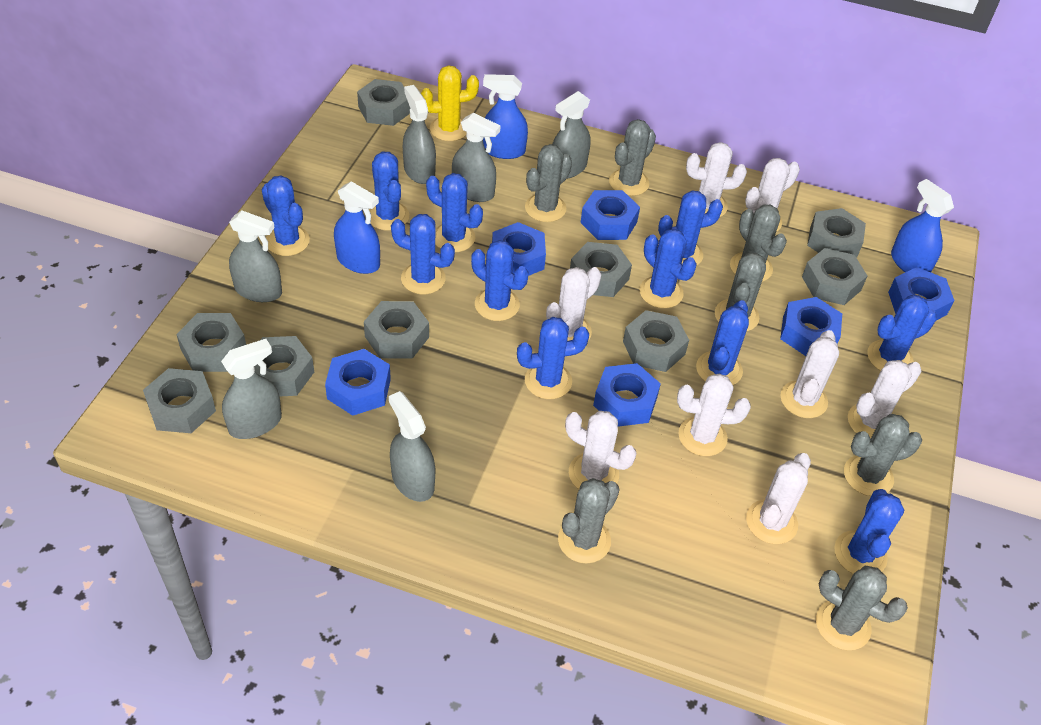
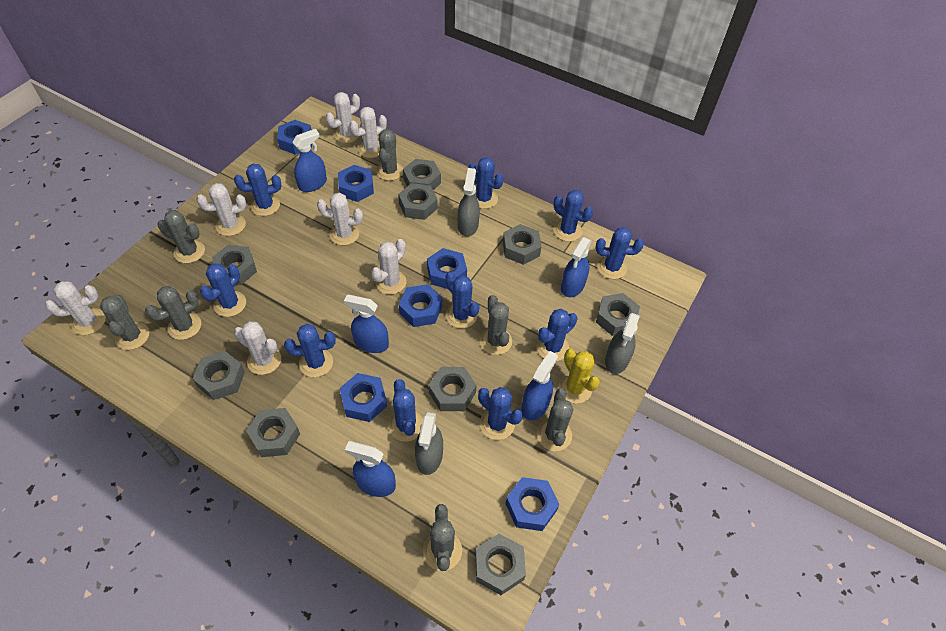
blue cactus: [262,175,310,256] [369,152,409,231] [391,214,455,294] [426,173,483,252] [471,240,529,321] [517,317,589,399] [639,229,697,308] [658,190,723,266] [696,300,749,385] [834,489,904,574] [867,295,937,371] = 11 -> [200,263,246,317] [234,163,282,216] [284,324,336,377] [389,379,423,442] [445,272,480,328] [468,157,503,209] [478,387,523,440] [537,309,578,361] [553,190,593,242] [595,227,644,279] = 10
blue spray bottle: [334,181,380,274] [483,74,528,159] [891,179,954,272] = 3 -> [292,129,327,192] [344,295,389,353] [345,441,396,497] [521,351,558,421] [561,237,592,297] = 5
grey spray bottle: [221,339,282,439] [229,211,282,302] [389,391,435,502] [403,85,436,184] [452,113,501,202] [552,91,590,179] = 6 -> [415,412,443,475] [458,168,480,237] [605,313,640,374] = 3
white cactus: [546,267,601,341] [565,411,637,489] [677,373,751,456] [686,142,747,218] [742,158,800,232] [746,453,811,544] [780,330,839,418] [848,360,922,439] = 8 -> [45,281,106,335] [197,183,246,236] [234,321,281,375] [317,193,363,245] [326,92,360,143] [349,107,387,158] [371,239,407,295] = 7

